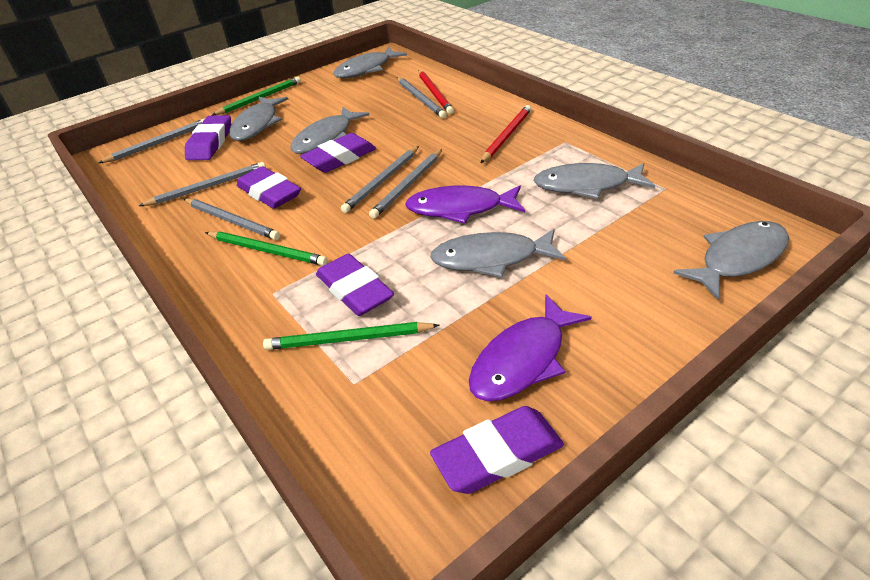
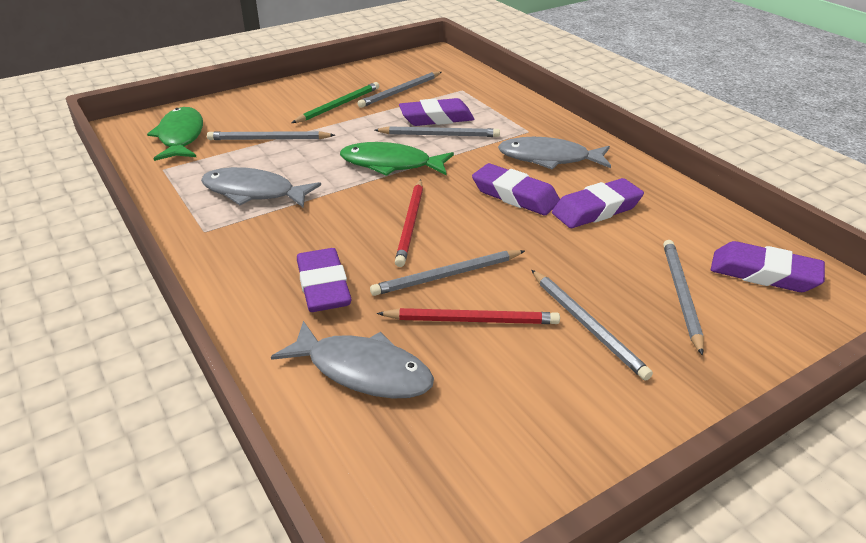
green fish: none = 0 -> [147,107,203,161] [340,142,454,176] = 2
green pencil: [205,232,328,266] [211,77,301,116] [263,322,440,350] = 3 -> [292,82,379,123] = 1
grey fish: [229,97,288,141] [290,107,369,154] [333,47,407,78] [430,229,566,278] [533,163,655,199] [673,221,789,300] = 6 -> [201,167,321,208] [271,321,434,399] [498,137,611,170] = 3
purple fish: [405,185,525,223] [469,295,592,401] = 2 -> none = 0

